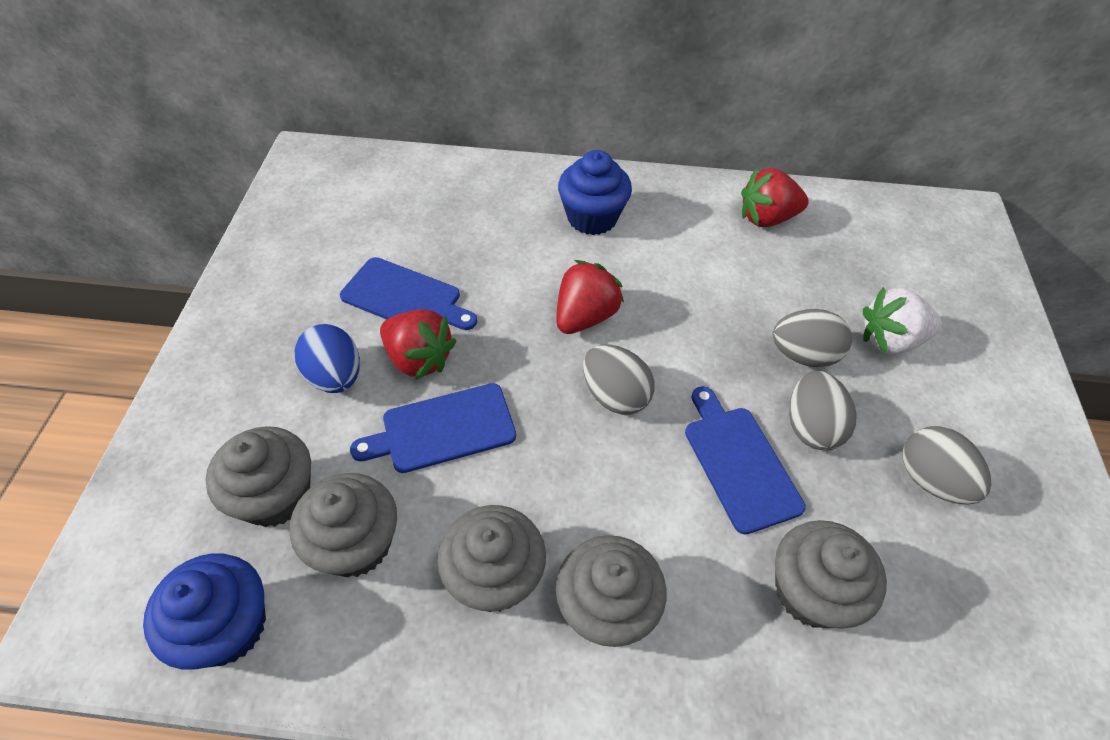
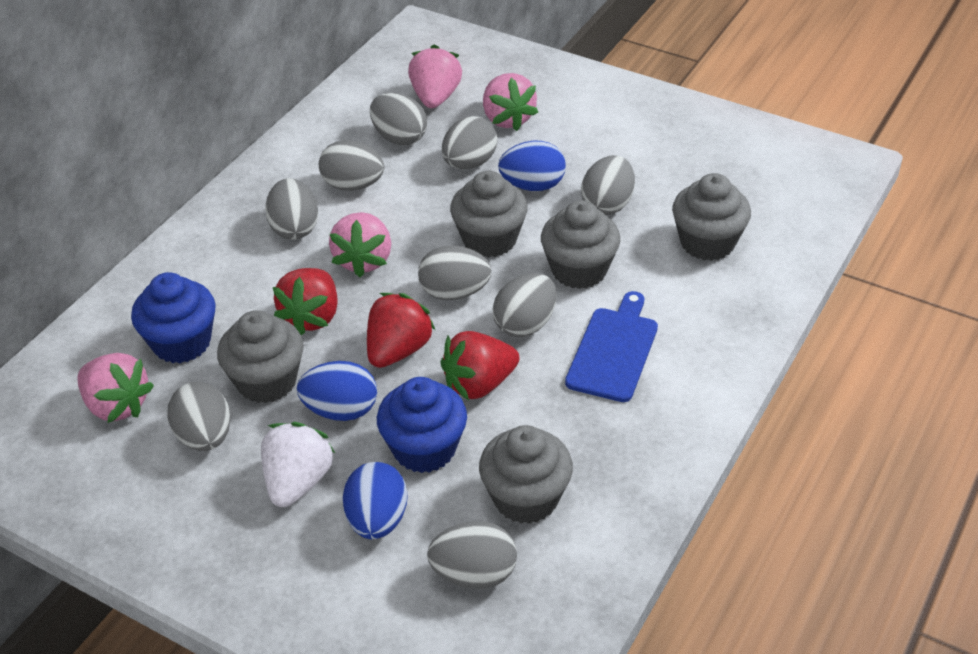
blue cutting board: [340,257,477,330] [350,383,516,473] [685,386,806,535] = 3 -> [565,291,658,402] = 1
blue egg: [295,324,360,393] = 1 -> [297,361,377,421] [343,462,408,539] [498,141,566,191] = 3
grey egg: [583,344,655,415] [772,309,852,367] [789,371,857,451] [903,426,991,505] = 4 -> [167,382,231,451] [265,178,318,240] [319,140,384,191] [370,93,427,145] [418,245,492,300] [427,521,517,589] [442,116,497,169] [492,273,557,337] [581,155,635,215] = 9
pink strawberry: none = 0 -> [78,353,154,423] [329,212,391,277] [408,45,462,108] [483,73,538,131] = 4

